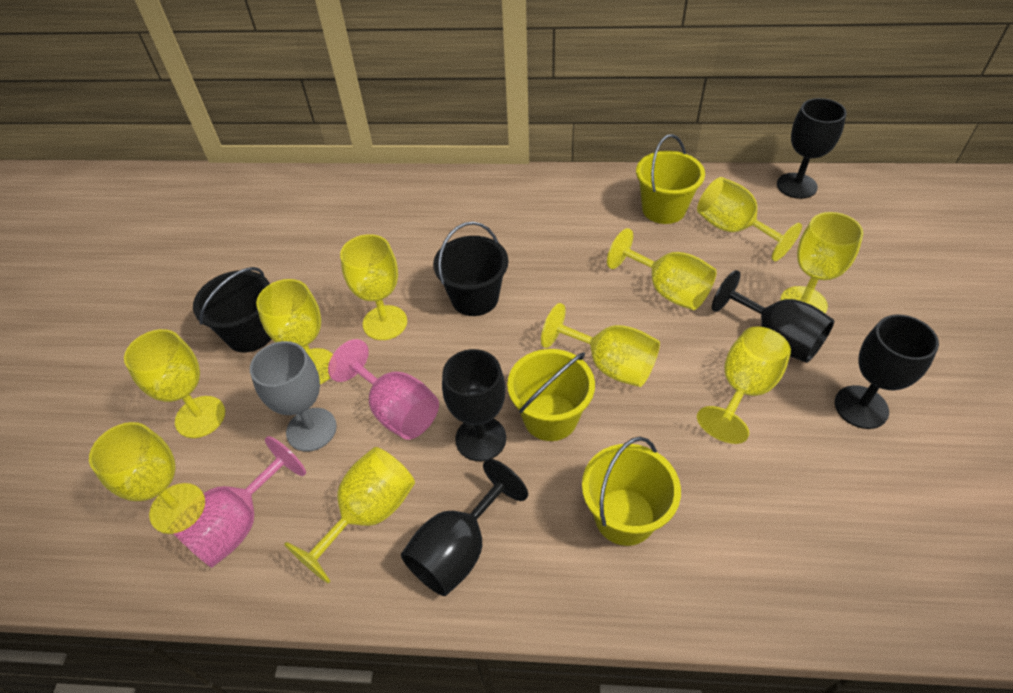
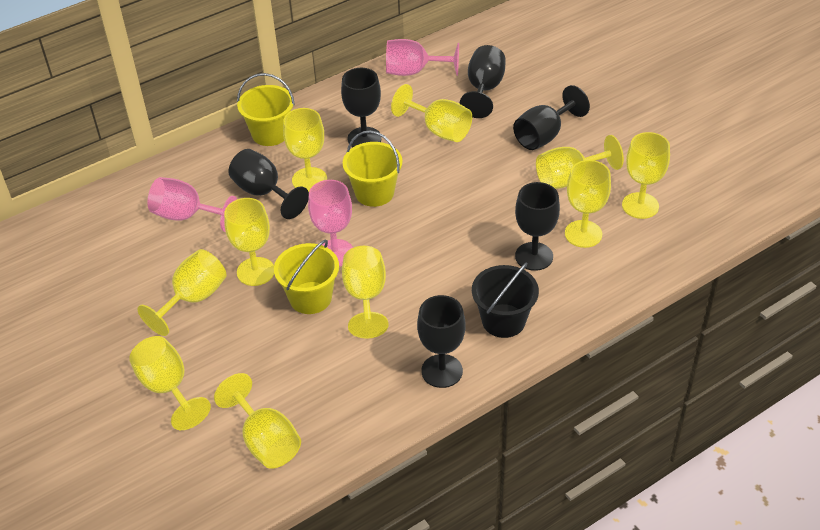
black bucket: [193,267,271,353] [433,222,508,316] = 2 -> [472,262,539,338] = 1
black goblet: [401,459,528,596] [442,349,506,461] [712,270,834,363] [777,98,847,199] [835,315,939,429] = 5 -> [228,149,309,219] [341,68,382,147] [417,295,465,388] [460,45,506,118] [513,85,590,150] [515,182,560,271] = 6
grey goblet: [250,341,337,452] = 1 -> none = 0
pink goblet: [169,436,306,568] [328,339,439,440] = 2 -> [147,177,237,232] [308,180,353,267] [386,39,459,76] = 3

